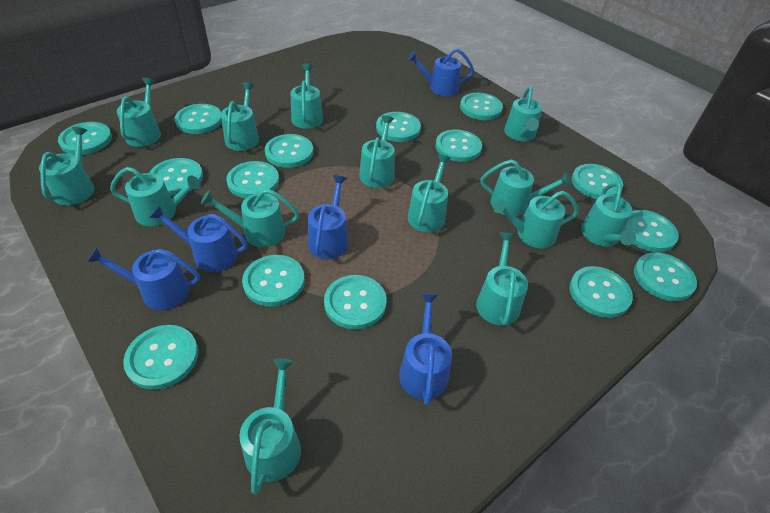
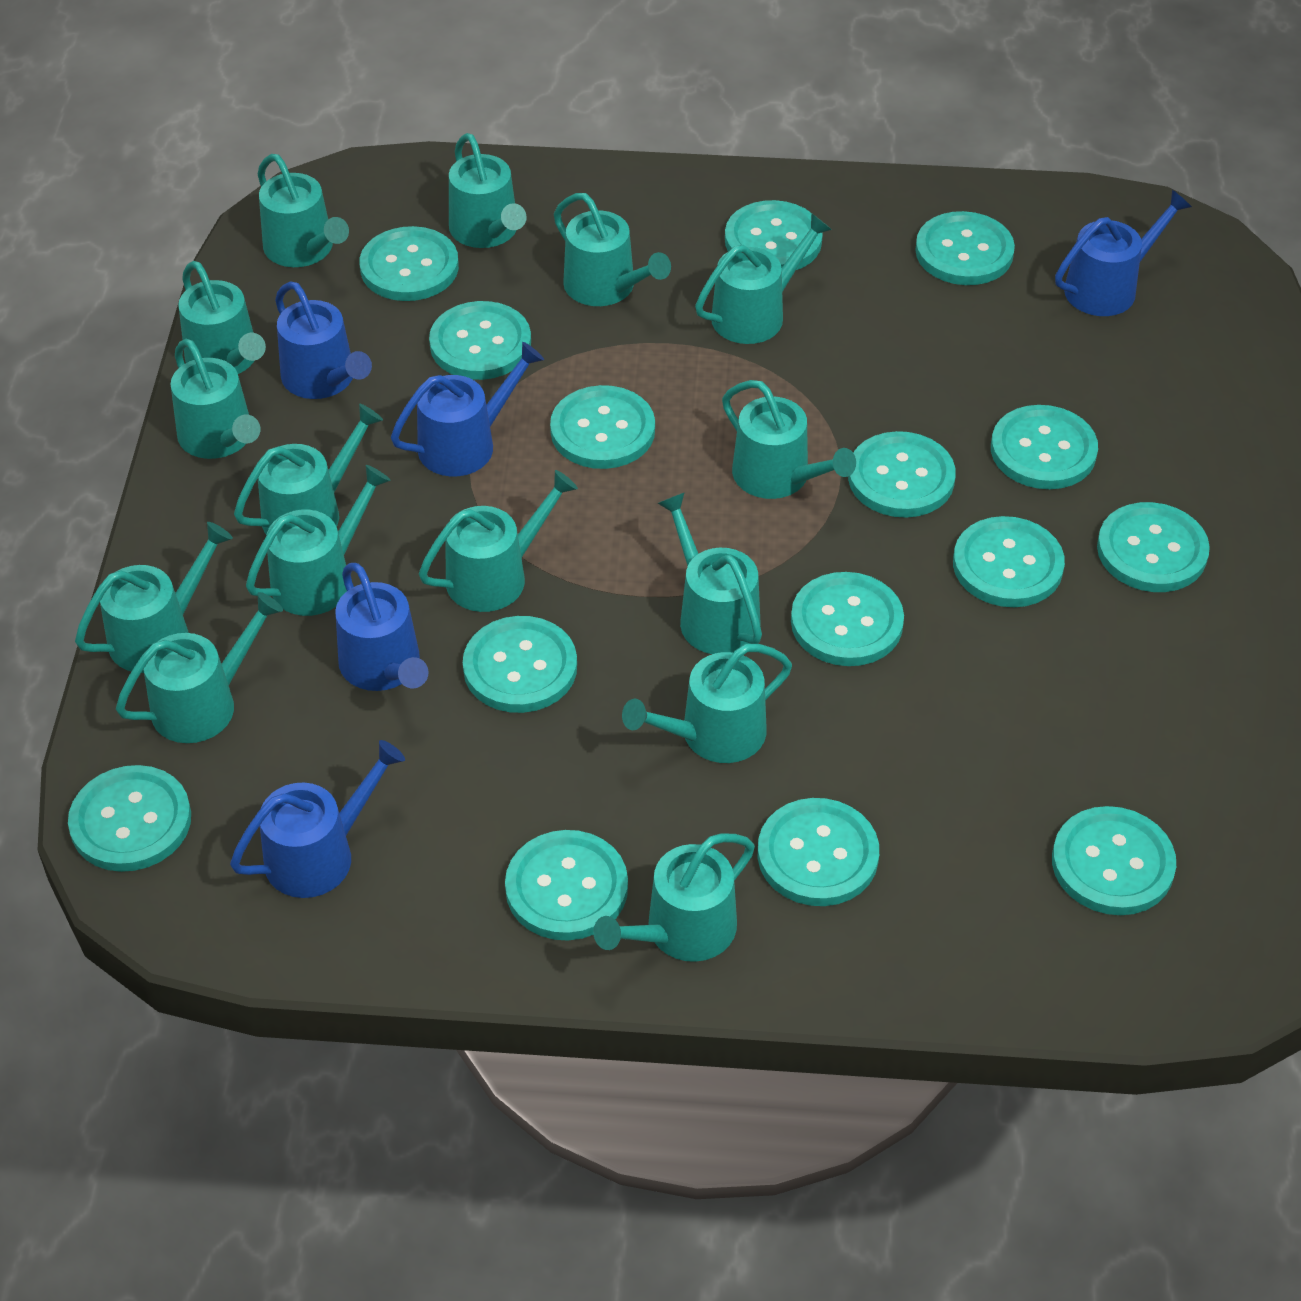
turquoise watering can: [39,127,95,205] [110,167,201,226] [117,78,161,147] [201,189,299,247] [221,82,259,151] [240,358,301,494] [291,64,323,129] [359,115,395,188] [408,154,451,232] [476,232,528,325] [480,159,571,216] [494,191,579,248] [504,86,542,141] [581,182,636,247] = 14 -> [75,522,233,673] [116,592,283,743] [171,339,260,459] [178,261,266,374] [234,404,383,535] [246,465,391,616] [258,154,349,267] [419,470,578,612] [449,133,527,248] [554,193,671,306] [593,833,755,962] [622,644,792,763] [657,492,762,654] [695,213,832,344] [722,380,856,499] = 15

